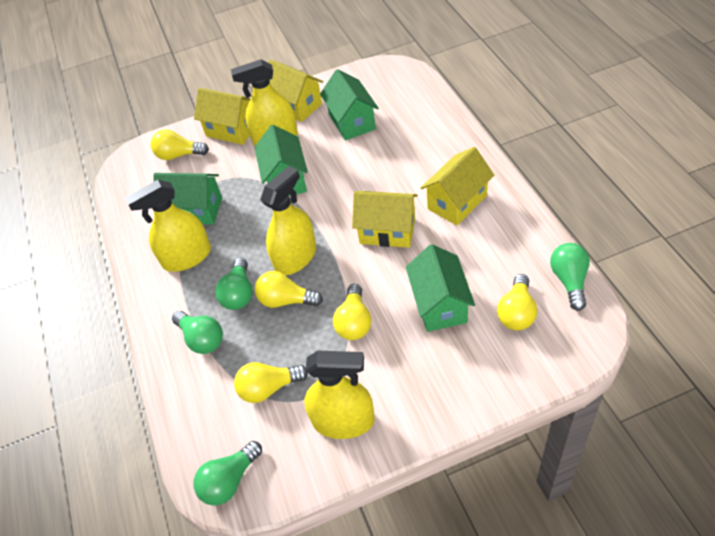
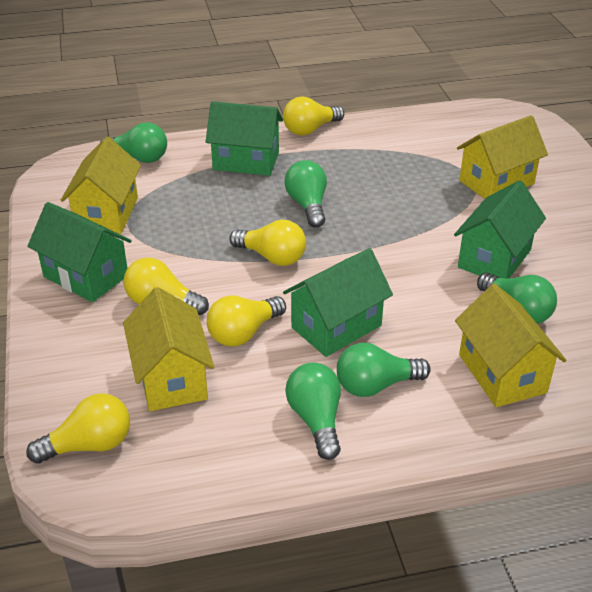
green light bulb: [172,311,223,354] [194,441,262,506] [215,258,253,310] [550,243,590,311] = 4 -> [100,122,167,163] [284,160,327,228] [285,362,341,460] [337,343,431,397] [477,273,557,324] = 5
yellow spray bottle: [125,180,211,272] [231,59,298,146] [260,166,316,275] [304,351,375,439] = 4 -> none = 0

